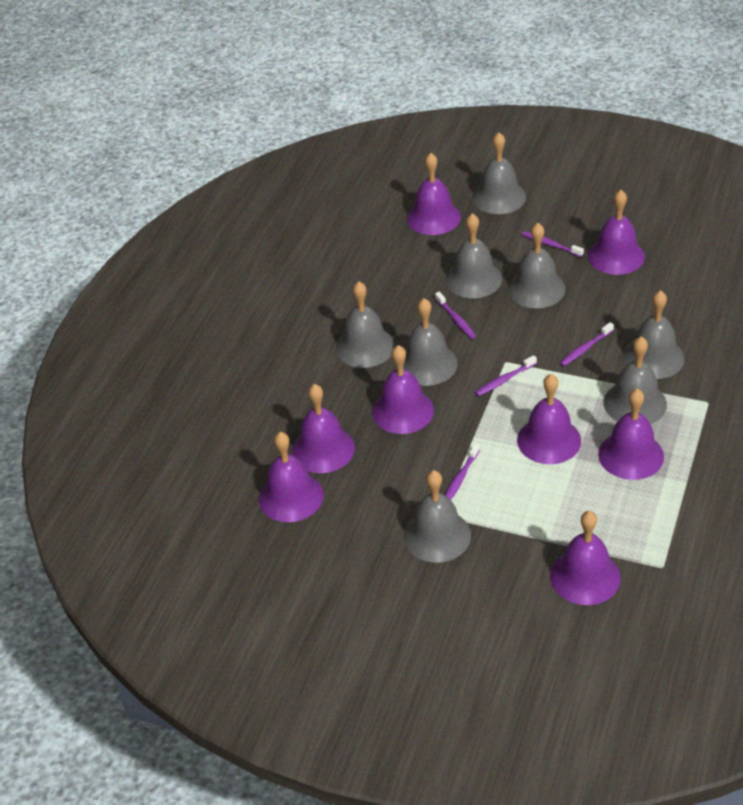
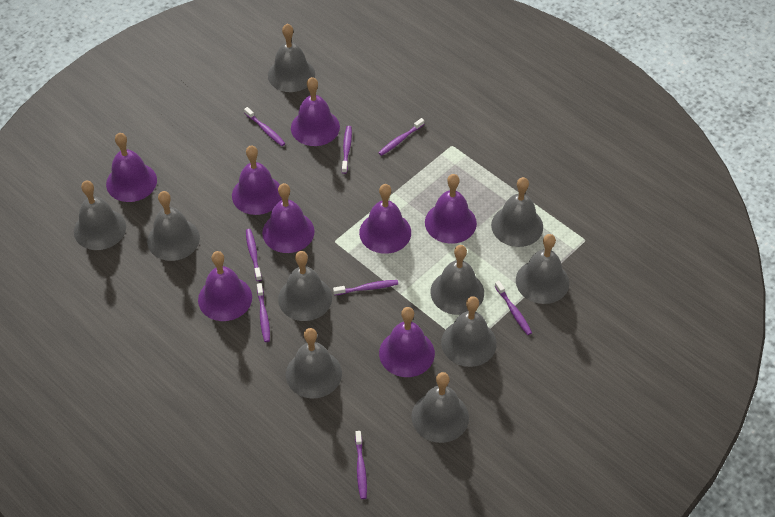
grey bell: [336,281,395,368] [403,298,458,386] [404,470,471,563] [445,213,502,298] [473,132,526,214] [508,223,566,308] [604,336,667,424] [623,290,685,379] = 8 -> [74,180,126,250] [147,191,200,261] [268,24,315,92] [278,251,332,321] [286,328,342,398] [411,372,469,443] [431,245,484,315] [441,296,497,367] [491,177,543,247] [516,234,569,304] = 10
purple toothbrush: [435,292,476,339] [445,443,480,500] [475,355,537,396] [522,231,584,257] [560,322,614,366] = 5 -> [244,107,286,146] [246,229,262,281] [257,283,270,342] [333,280,398,296] [342,126,352,174] [355,431,367,499] [378,118,424,156] [495,281,532,335] = 8

